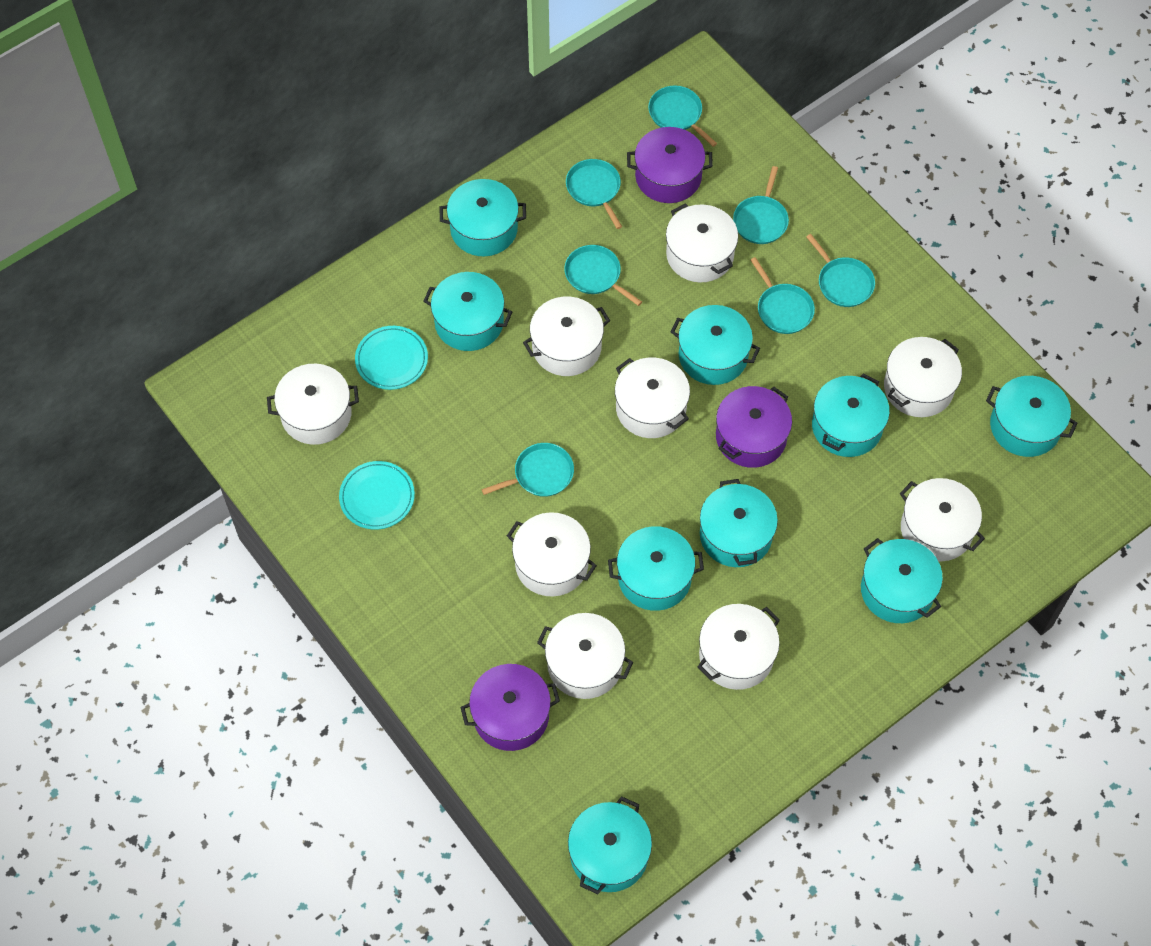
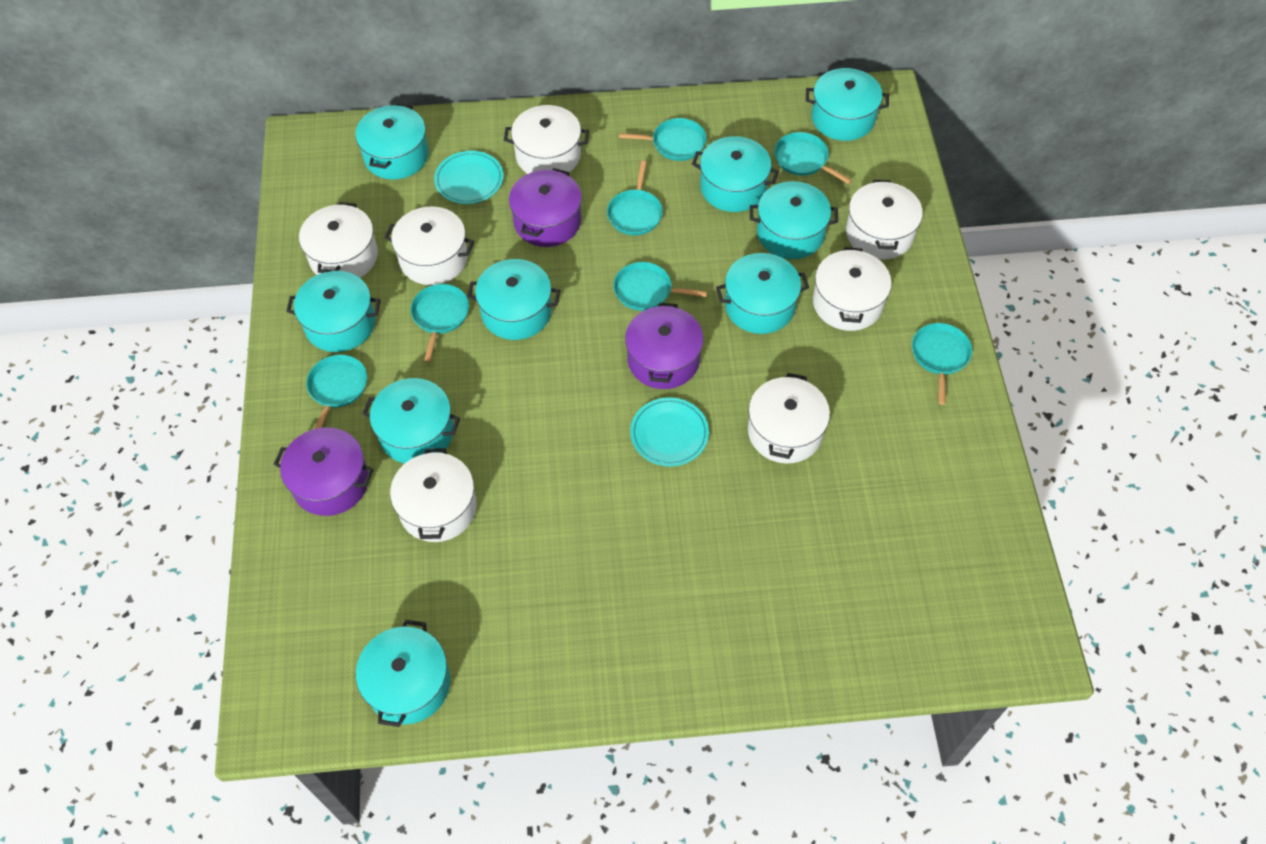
white pot: [267,364,359,445] [507,512,597,596] [523,297,610,376] [537,613,633,699] [615,357,690,438] [666,203,738,282] [698,604,780,690] [884,337,962,417] [900,478,985,562] = 9 -> [299,202,378,278] [384,206,474,285] [390,448,477,542] [504,105,589,174] [748,373,830,464] [813,247,892,331] [846,180,923,260] = 7

